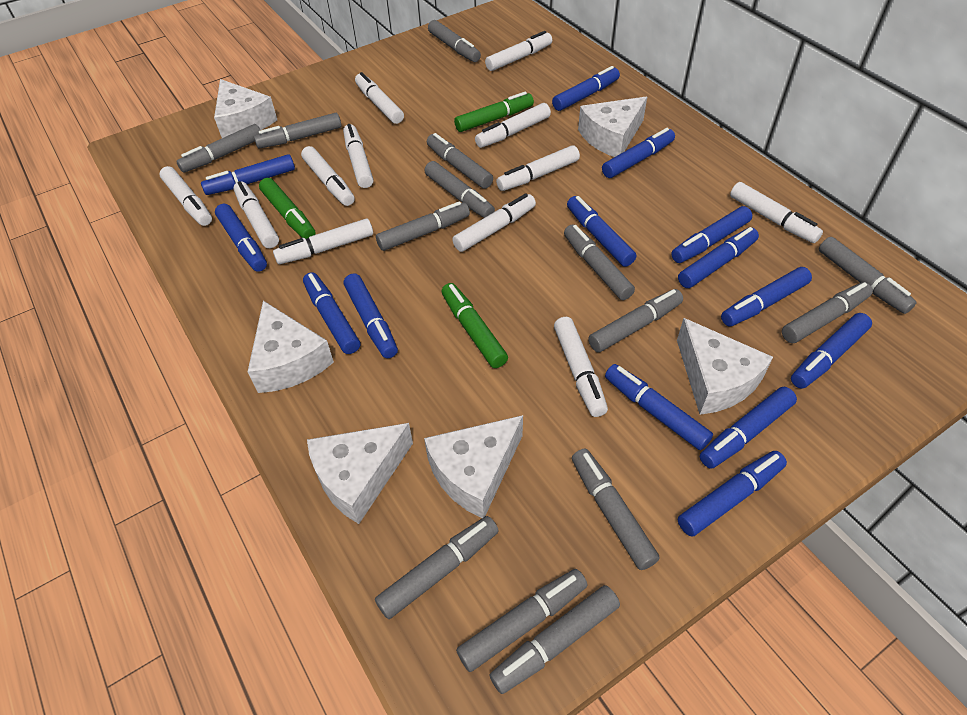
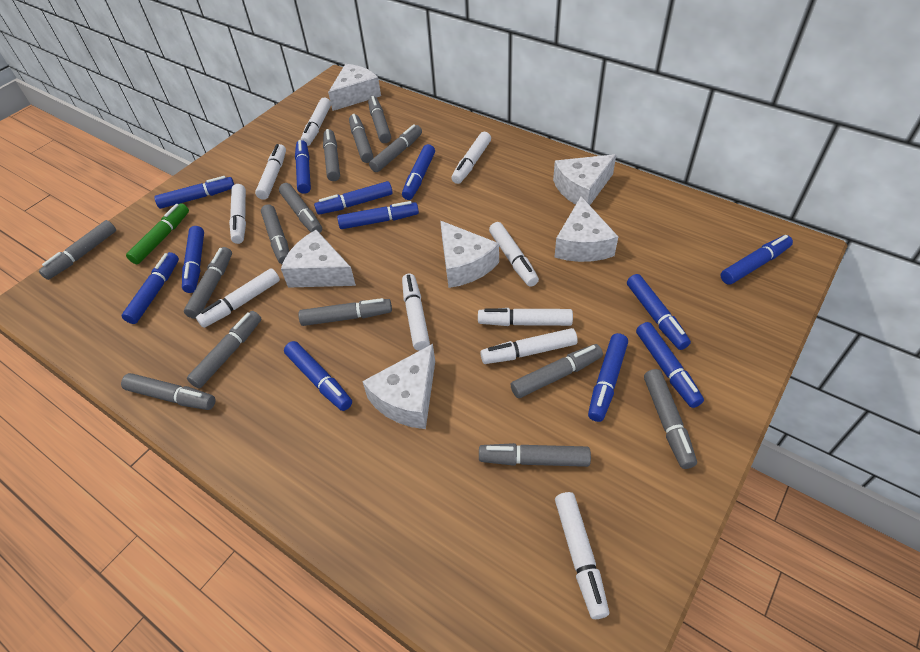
blue marker: [201,154,295,195] [215,204,267,272] [303,272,360,354] [344,273,398,358] [552,66,620,111] [567,196,636,267] [602,128,675,178] [605,364,713,450] [671,206,752,263] [678,227,759,288] [678,451,787,537] [700,387,797,468] [721,267,812,327] [791,313,872,389] = 14 -> [121,252,179,324] [154,176,234,209] [182,226,204,293] [284,341,352,411] [295,140,311,194] [314,181,392,215] [337,201,419,229] [402,144,435,200] [588,333,628,422] [627,274,691,350] [636,322,704,408] [720,235,793,285] = 12
green marker: [259,178,315,239] [441,283,508,368] [454,92,534,132] = 3 -> [126,203,189,264] = 1
white marker: [159,166,212,226] [234,181,279,248] [273,219,373,264] [301,146,355,206] [343,124,373,188] [355,72,404,124] [452,193,536,252] [475,103,551,148] [485,31,552,71] [496,145,580,191] [554,317,608,417] [730,182,823,243] = 12 -> [196,268,280,328] [229,184,246,244] [255,144,286,200] [301,97,331,146] [402,274,430,351] [451,132,491,184] [478,308,573,326] [480,328,578,364] [489,222,539,287] [555,492,609,619] = 10

